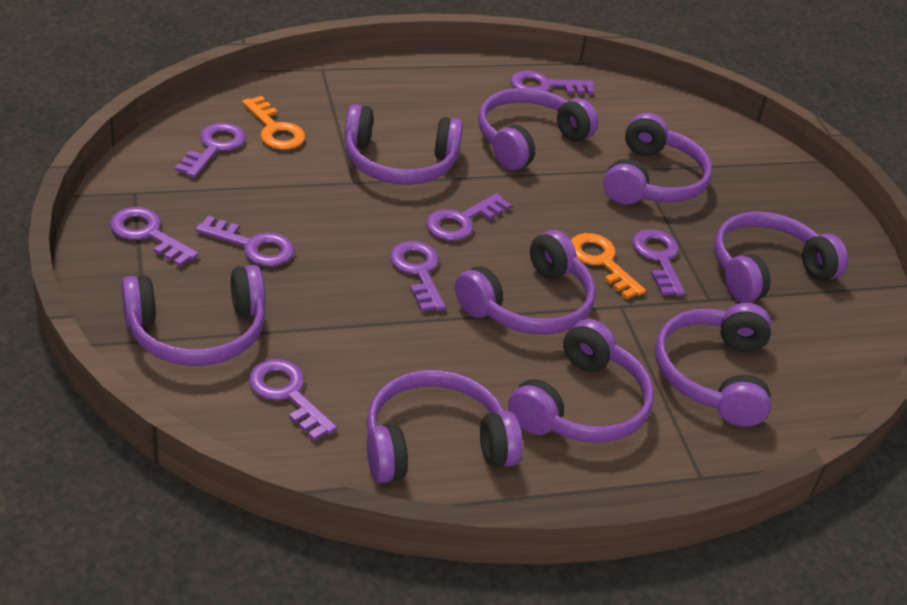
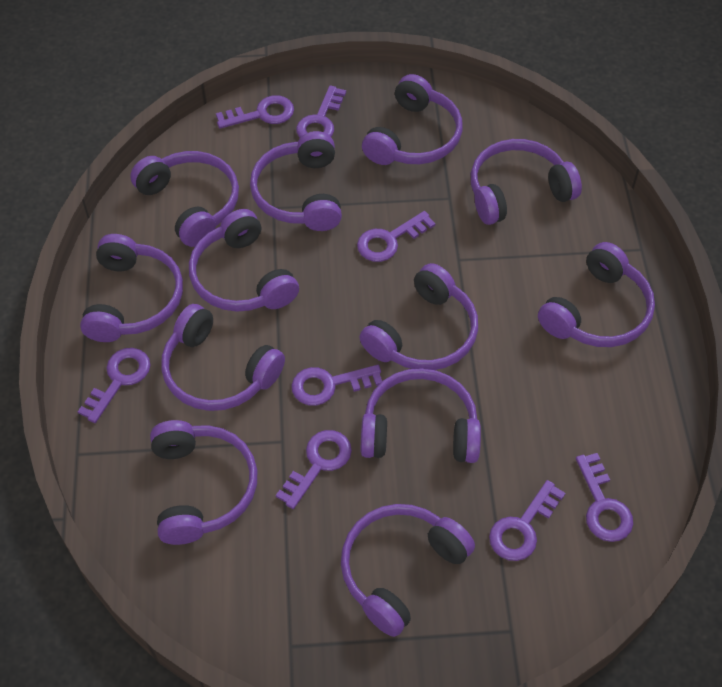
orange key: [242,96,306,150] [571,233,646,299] = 2 -> none = 0
purple headphones: [121,265,265,366] [344,104,463,185] [366,370,523,483] [455,230,596,335] [478,88,598,170] [508,319,654,443] [603,113,712,205] [655,303,771,427] [714,211,848,303] = 9 -> [80,234,183,342] [130,151,239,247] [150,420,257,545] [161,304,285,411] [189,209,299,312] [250,131,342,231] [341,504,475,637] [359,263,478,370] [361,368,481,463] [362,74,462,165] [471,139,582,225] [538,242,655,347] = 12

